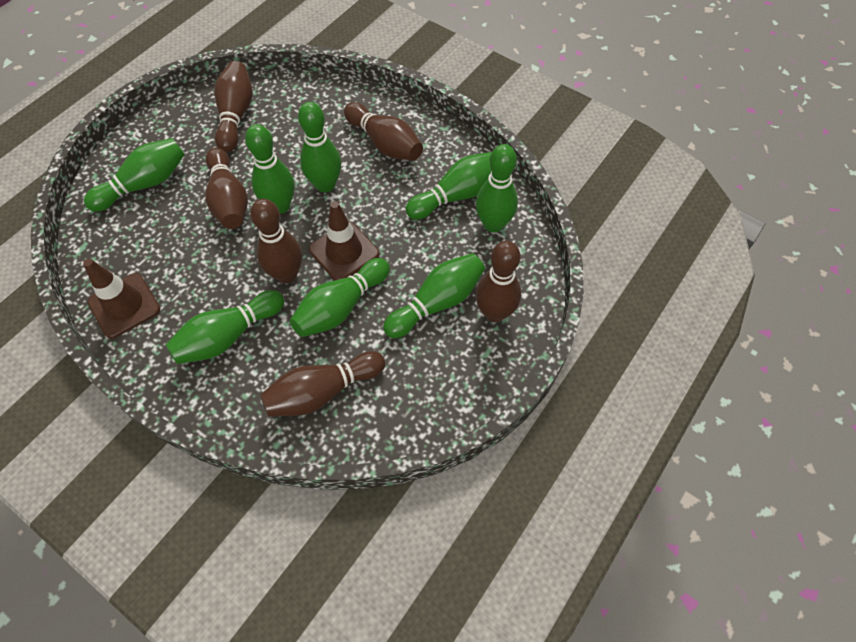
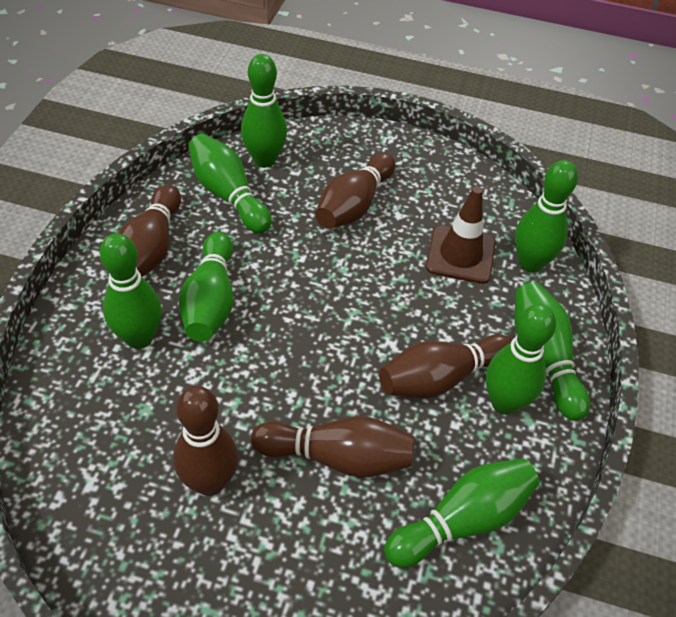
brown bowling pin: [205,148,248,229] [214,61,253,152] [250,199,302,283] [260,351,385,417] [344,102,423,161] [476,241,521,322] = 6 -> [118,185,181,277] [173,386,238,496] [251,416,414,478] [315,153,395,229] [379,334,512,399] = 5
brown traffic cone: [83,259,160,339] [309,201,379,280] = 2 -> [426,186,496,284] = 1

